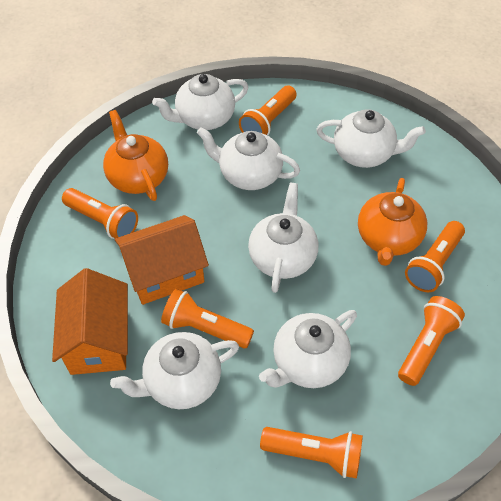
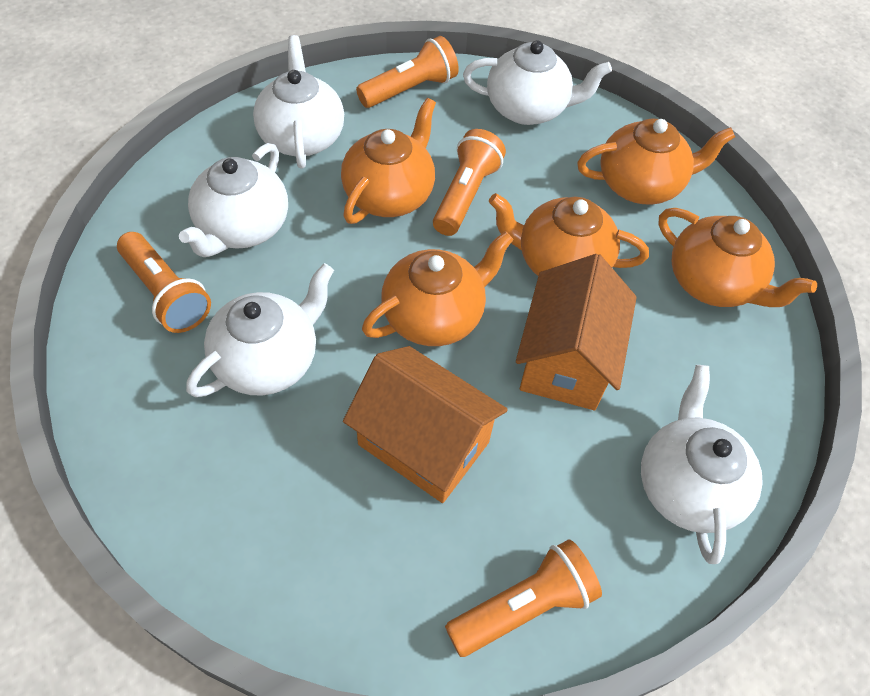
orange flashlight: [62,188,138,239] [161,289,254,348] [239,86,297,136] [260,427,363,479] [398,296,465,386] [405,221,465,292] = 6 -> [117,232,211,333] [356,36,459,108] [433,129,506,236] [445,539,602,657] = 4
orange teapot: [103,110,168,201] [358,178,427,266] = 2 -> [341,98,436,224] [362,231,514,346] [489,193,649,276] [577,118,735,205] [659,208,817,307] = 5
white teapot: [110,332,239,409] [152,74,248,130] [197,127,300,190] [248,182,318,293] [259,310,357,388] [316,109,426,168] = 6 -> [179,143,288,257] [186,263,334,397] [253,35,344,169] [463,40,612,125] [641,365,763,564] = 5

